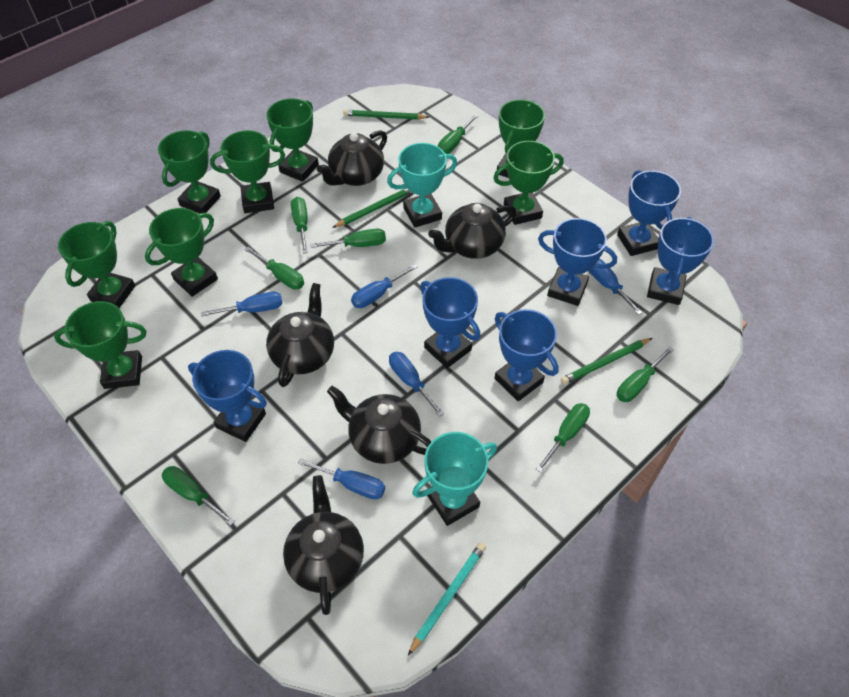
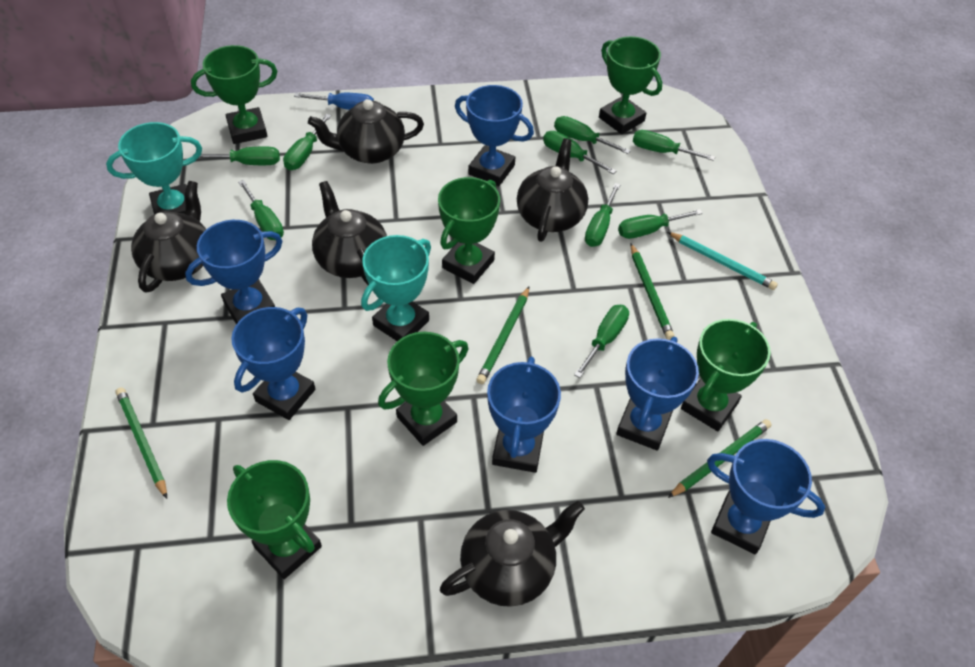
blue screwdriver: [201,292,282,316] [298,458,385,499] [351,264,418,308] [389,352,444,417] [589,259,643,315] = 5 -> [294,93,374,110] = 1
green pencil: [332,188,412,228] [343,110,429,120] [561,338,652,385] = 3 -> [116,387,167,499] [476,287,529,384] [631,243,674,340] [668,419,772,498] = 4
green screwdriver: [162,466,235,526] [244,247,304,289] [291,197,308,254] [311,229,386,248] [438,114,479,154] [536,403,590,473] [617,346,674,402] = 7 -> [193,146,280,165] [238,180,284,240] [283,114,331,170] [543,131,616,174] [554,116,631,154] [574,305,629,378] [585,183,620,247] [618,209,703,239] [633,130,715,161] = 9
green trophy: [54,301,147,389] [58,221,135,308] [145,208,218,297] [158,130,221,214] [210,130,285,213] [266,98,319,182] [493,141,564,225] [497,99,545,178] = 8 -> [191,45,278,144] [227,460,322,579] [378,332,468,446] [438,177,500,284] [599,36,662,134] [681,319,771,431] = 6

